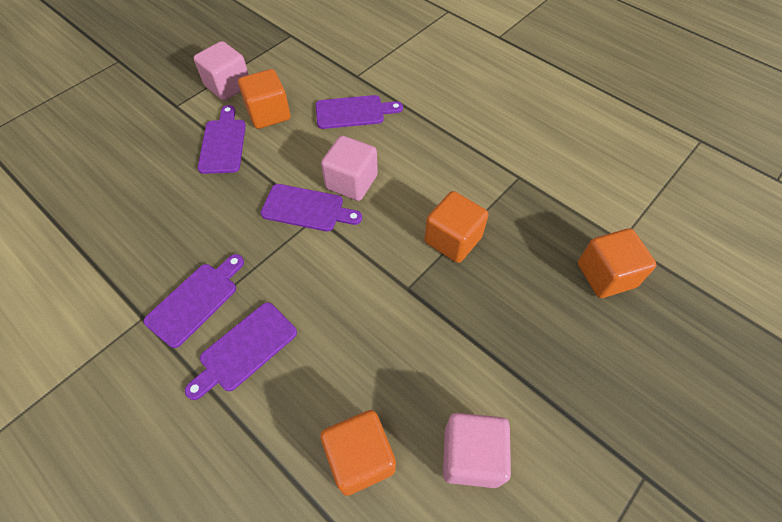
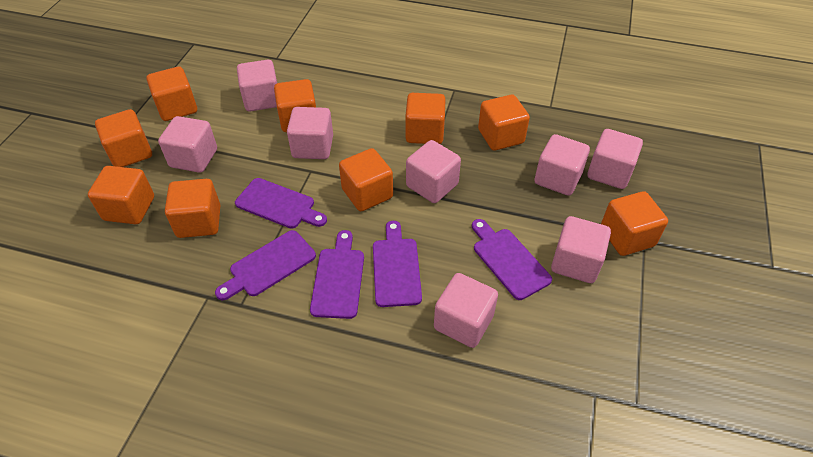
orange cube: [238,69,290,129] [320,410,396,496] [425,191,488,263] [578,228,657,298] = 4 -> [88,166,154,224] [95,109,152,167] [147,67,197,121] [165,179,220,238] [274,79,316,132] [339,148,393,211] [405,93,446,144] [478,95,530,151] [601,191,668,256] = 9
pink cube: [194,41,249,101] [321,136,378,201] [443,413,511,488] = 3 -> [158,116,217,173] [237,60,277,111] [287,107,333,159] [406,140,461,203] [434,273,498,348] [535,134,590,196] [551,216,611,283] [587,129,643,189] = 8

